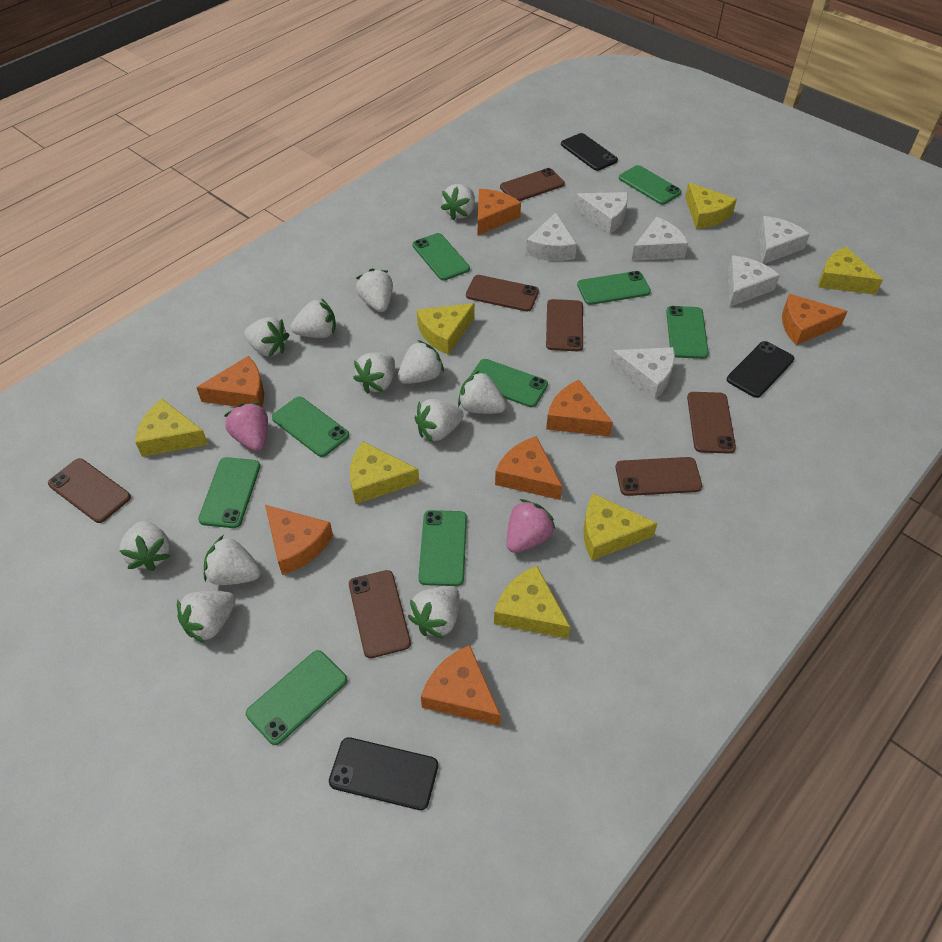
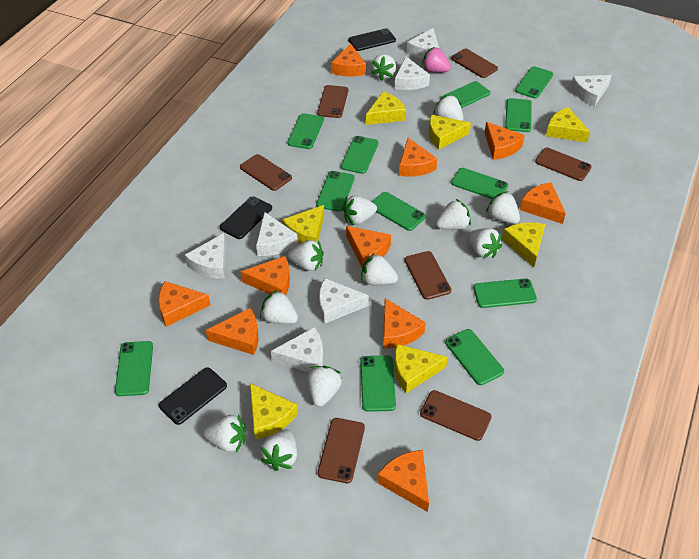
green phone: [198,457,260,528] [246,650,347,745] [272,397,349,457] [412,233,470,281] [418,510,467,586] [470,359,548,407] [577,271,651,305] [619,165,682,205] [666,306,709,359] = 9 -> [115,341,153,396] [287,113,324,149] [316,171,355,212] [341,136,378,174] [360,355,396,412] [372,192,426,231] [441,81,490,108] [445,329,504,385] [451,168,508,199] [473,278,537,308] [505,98,532,132] [515,66,553,99] = 12
orange cheese: [196,356,264,407] [265,505,333,575] [421,645,501,726] [478,189,521,235] [495,436,562,500] [546,380,613,437] [782,294,848,345] = 7 -> [158,281,211,327] [206,308,258,355] [240,256,290,295] [331,44,366,77] [346,226,391,267] [377,450,429,512] [383,298,426,348] [399,138,437,177] [484,122,525,160] [520,182,566,224] = 10
pink strawberry: [224,402,268,451] [507,499,556,553] = 2 -> [422,47,451,73] = 1
white cheese: [526,213,577,261] [574,192,628,234] [611,347,675,399] [631,217,688,261] [728,255,780,307] [759,216,810,264] = 6 -> [185,233,226,279] [256,212,298,256] [271,327,323,372] [319,278,369,324] [394,56,430,90] [406,28,439,59] [571,75,612,107] = 7

